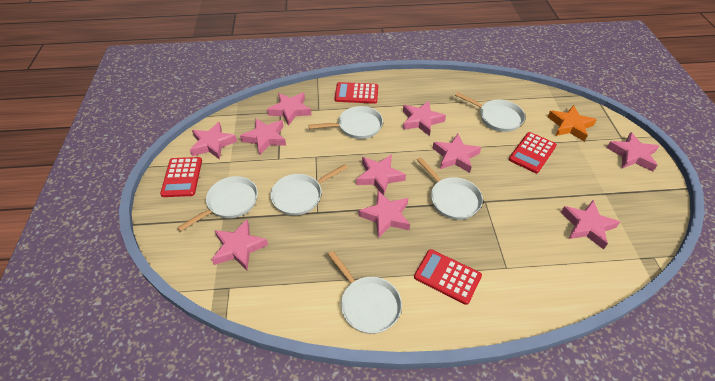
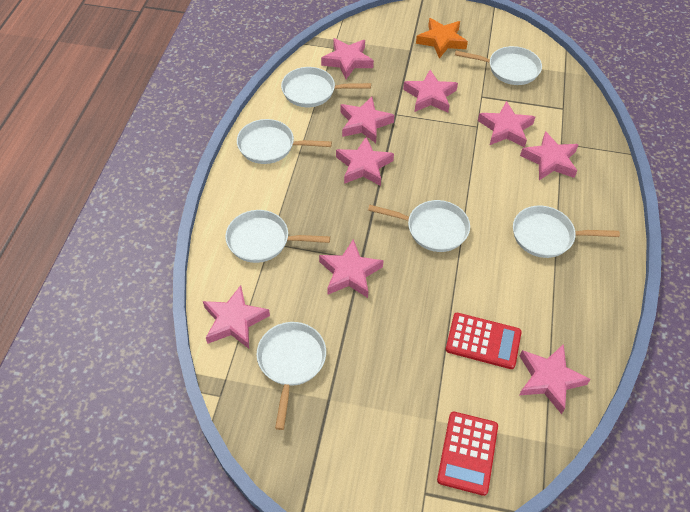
pink star: [190,122,237,160] [212,219,268,270] [240,118,286,155] [267,93,311,126] [356,154,406,195] [359,191,410,238] [403,101,446,136] [433,134,481,173] [561,200,620,250] [607,132,659,171] = 10 -> [203,285,270,349] [319,239,384,298] [321,38,374,79] [336,137,394,186] [340,97,394,143] [403,70,458,113] [478,101,535,148] [519,344,591,414] [520,131,579,180] = 9
red calculator: [160,157,202,197] [335,82,378,104] [414,249,482,305] [509,132,557,173] = 4 -> [437,412,498,496] [446,313,522,369] = 2
white pan: [177,176,258,232] [270,164,348,215] [309,106,383,139] [328,251,402,334] [417,157,483,220] [455,92,525,132] = 6 -> [225,210,330,263] [237,119,332,164] [257,322,326,430] [281,67,371,107] [368,200,470,252] [455,46,542,85] [513,206,620,258] = 7

